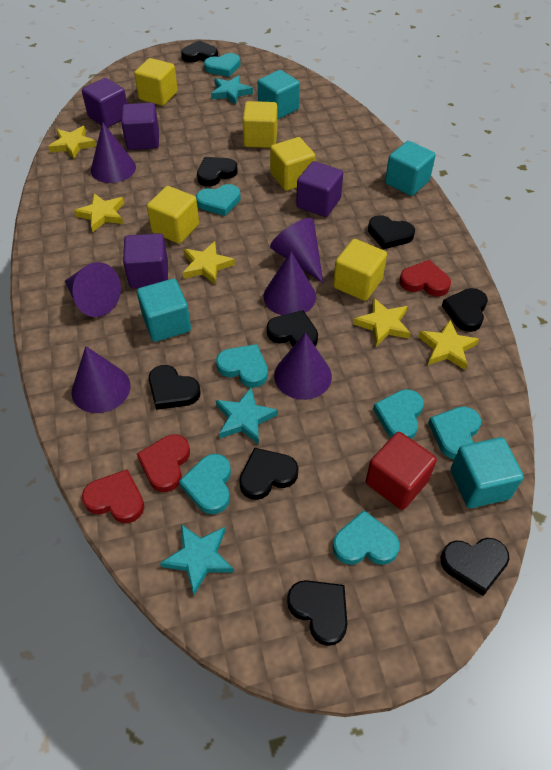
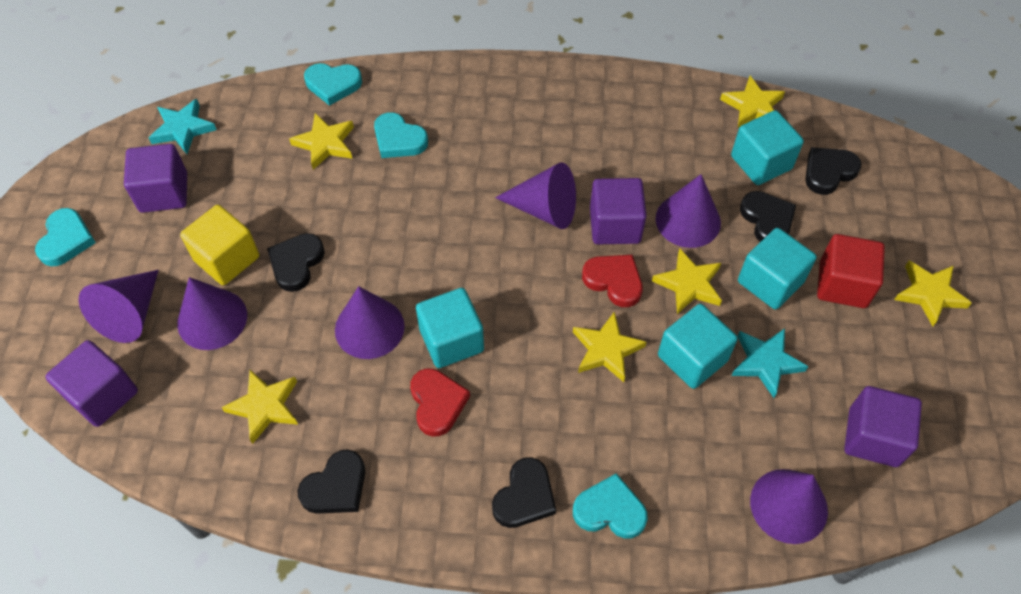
black heart: [148,365,201,410] [181,40,218,63] [197,157,238,187] [239,448,298,500] [267,310,318,346] [287,580,347,646] [368,215,415,249] [441,538,509,596] [442,288,488,332] = 9 -> [267,233,325,292] [297,449,365,514] [492,457,556,528] [740,191,796,242] [805,147,862,195] = 5
red heart: [82,469,144,523] [137,434,190,492] [399,260,451,296] = 3 -> [410,368,470,437] [582,255,643,307] = 2
turquoise heart: [179,454,231,514] [196,184,241,216] [204,53,240,77] [216,344,268,388] [333,510,400,565] [373,389,424,439] [428,407,481,459] = 7 -> [35,208,96,266] [304,63,362,106] [374,112,428,158] [573,473,648,539] = 4
turquoise star: [160,524,234,595] [211,75,253,105] [216,387,278,444] = 3 -> [149,99,217,154] [731,329,809,398] = 2
yellow cube: [134,58,178,106] [147,186,199,244] [242,101,277,148] [270,137,315,191] [333,239,387,301] = 5 -> [180,205,259,285] = 1
yellow star: [48,126,96,159] [74,193,124,232] [183,241,235,284] [353,298,411,346] [418,320,479,370] = 5 -> [221,370,298,444] [289,113,354,170] [573,311,646,382] [652,248,722,314] [720,76,785,128] [894,261,972,326] = 6

